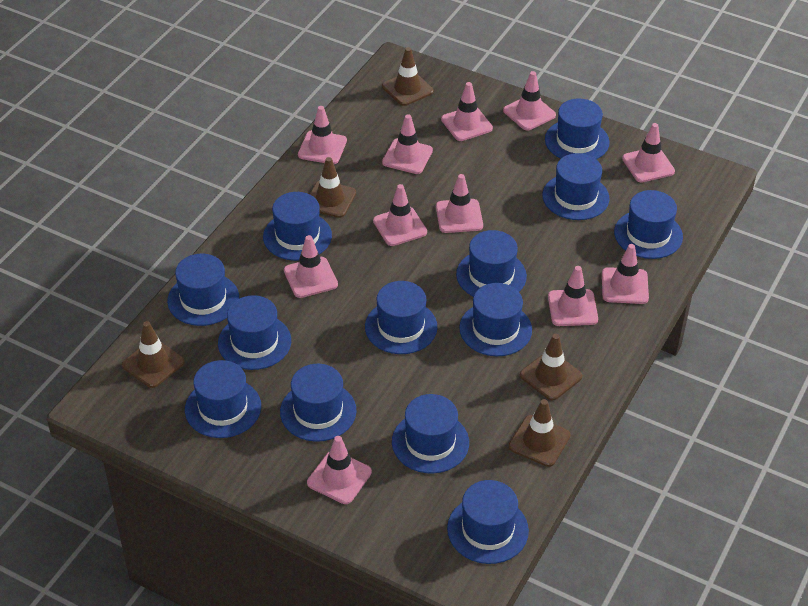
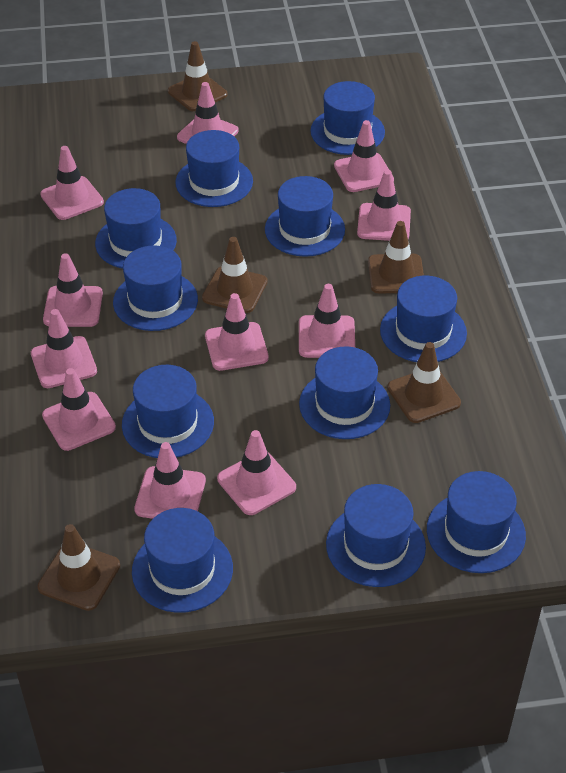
blue hat: [167,254,239,326] [185,360,261,438] [218,295,291,370] [263,192,332,261] [280,364,356,442] [365,281,438,354] [392,394,469,474] [447,480,529,564] [456,230,527,297] [459,283,532,356] [542,153,609,220] [545,99,610,159] [614,190,683,259] = 13 -> [95,188,177,269] [113,246,198,331] [122,365,214,458] [132,508,233,613] [176,130,253,207] [265,176,345,257] [299,346,390,439] [310,81,385,155] [326,484,426,587] [380,276,467,362] [427,471,526,573] = 11

